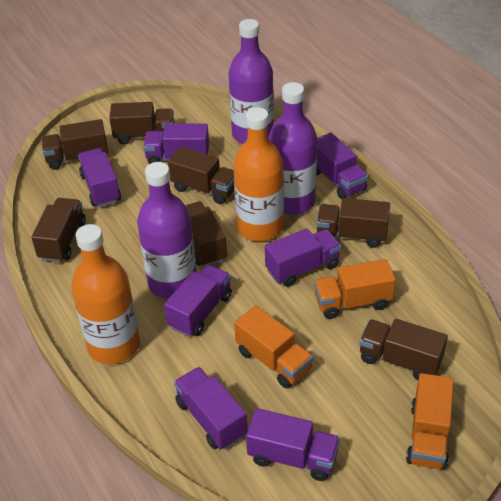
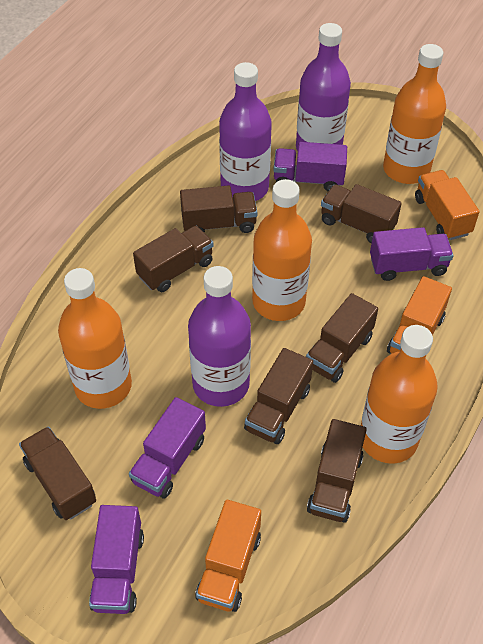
orange bottle: [71,224,140,364] [233,107,284,241] = 2 -> [58,268,132,409] [252,179,312,321] [361,325,438,464] [383,44,446,184] = 4
purple truck: [78,148,121,207] [143,123,209,164] [164,265,232,337] [174,367,247,450] [246,408,340,481] [265,229,341,287] [317,133,368,199] = 7 -> [89,505,144,614] [129,397,206,499] [273,142,347,191] [370,227,454,281] = 4

